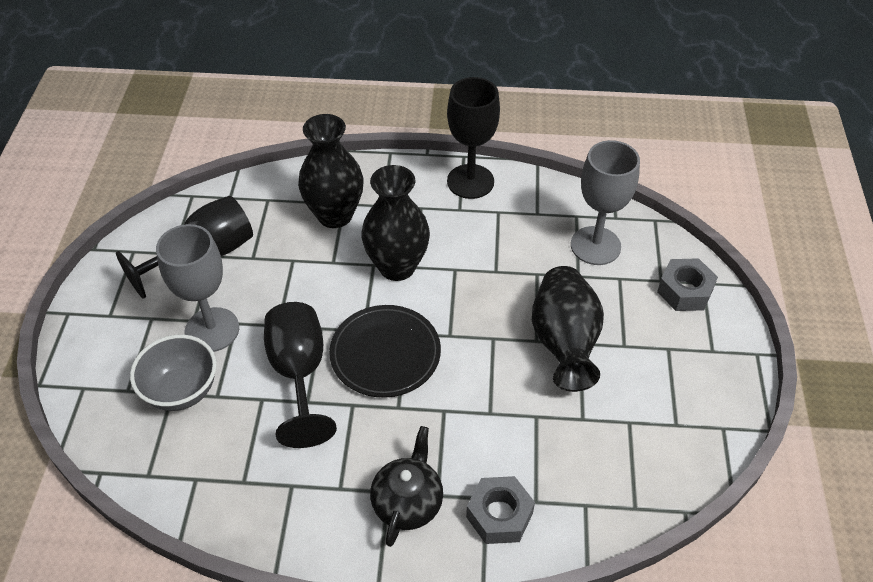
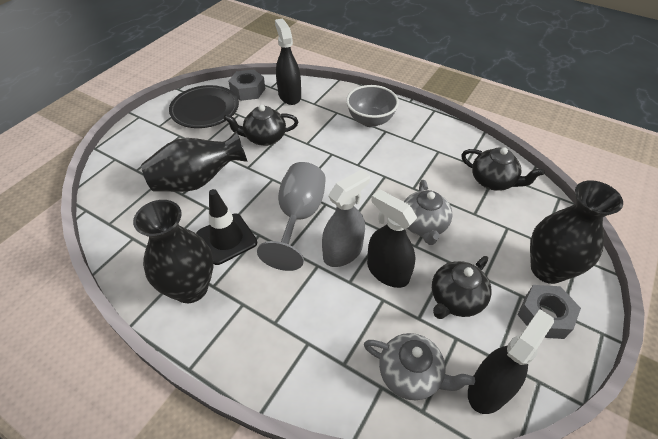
black goblet: [116,196,253,299] [264,302,337,448] [447,77,500,199] = 3 -> none = 0
black spray bottle: none = 0 -> [275,18,301,105] [367,189,417,288] [468,309,554,414] = 3
black teapot: [370,426,443,547] = 1 -> [224,105,298,146] [432,256,492,319] [461,147,544,191] = 3
black traffic cone: none = 0 -> [196,189,257,265] = 1
grey goblet: [156,224,239,352] [571,140,640,265] = 2 -> [257,162,326,271] = 1
grey spray bottle: none = 0 -> [322,169,370,267] = 1
grey teapot: none = 0 -> [364,333,475,400] [404,180,453,245] = 2

